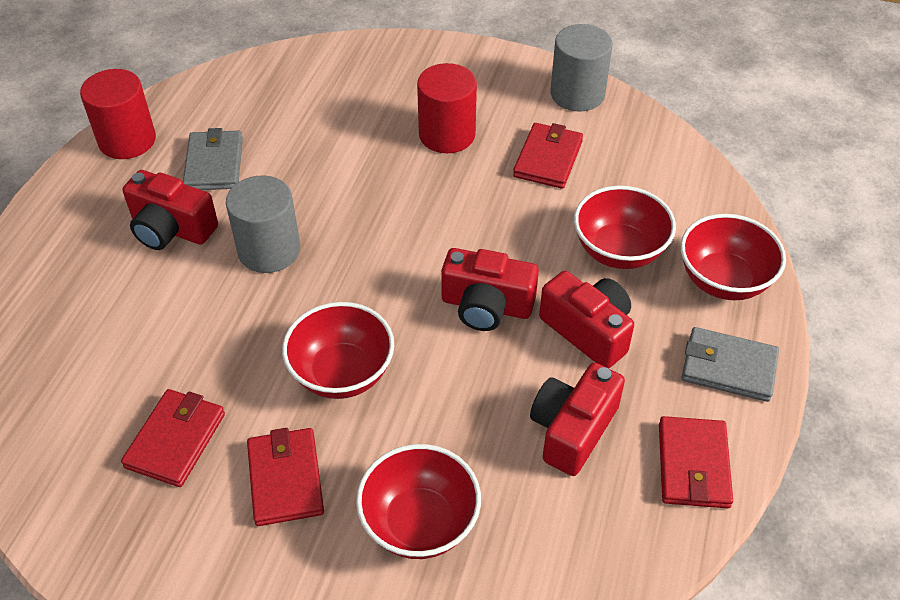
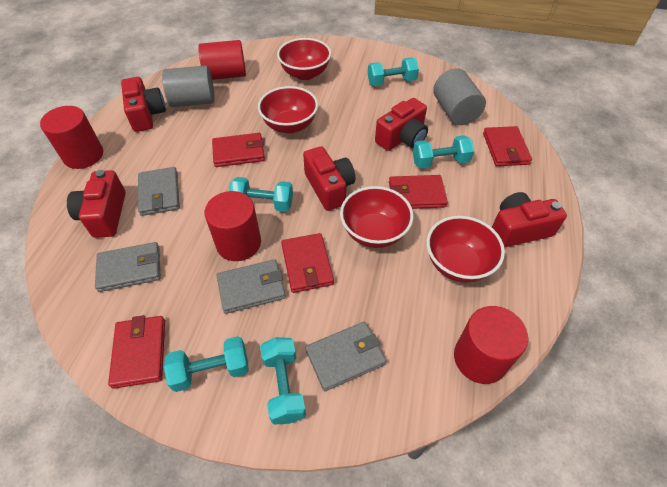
grey wallet: [183,128,243,190] [682,327,779,402] = 2 -> [95,242,161,292] [138,167,180,216] [217,259,286,314] [305,321,386,392] = 4
red camera: [123,170,218,250] [441,248,539,331] [530,363,625,476] [539,271,634,368] = 4 -> [67,170,126,238] [121,77,166,132] [303,146,355,211] [375,98,428,151] [492,192,567,248] = 5
red cylinder: [80,69,156,159] [417,63,477,153] = 2 -> [40,106,103,169] [198,40,246,80] [204,191,261,261] [454,306,528,384] = 4
red wallet: [121,389,225,487] [247,428,324,526] [513,123,583,189] [659,416,733,508] = 4 -> [108,315,165,389] [212,133,265,167] [281,233,334,293] [389,175,448,209] [483,126,532,166] = 5
turquoise dumbbell: none = 0 -> [164,336,249,392] [229,177,293,212] [260,337,306,425] [368,58,419,86] [413,135,474,169] = 5

